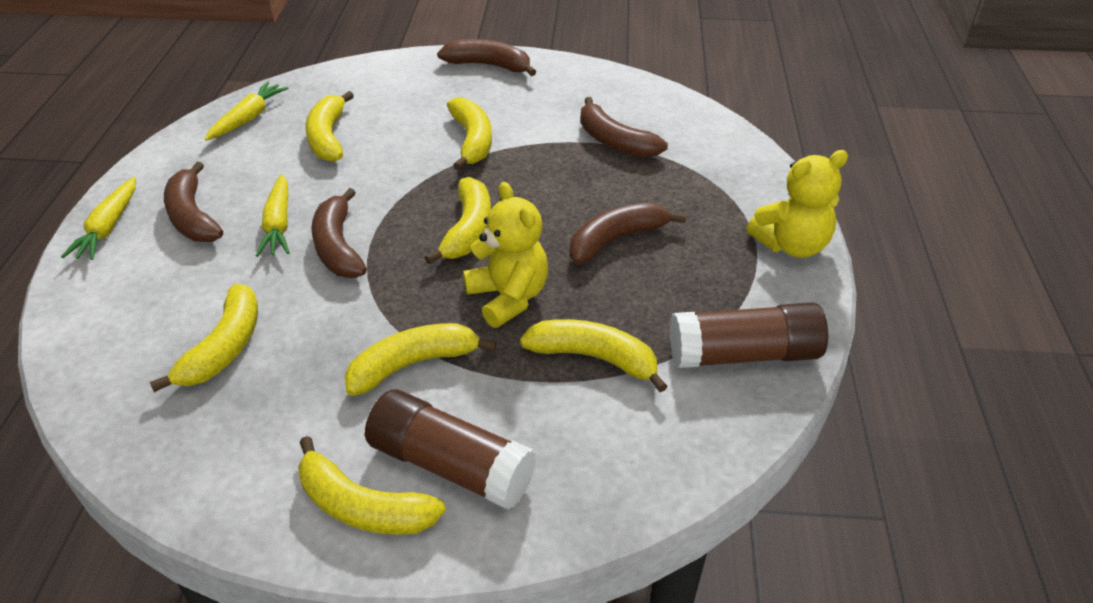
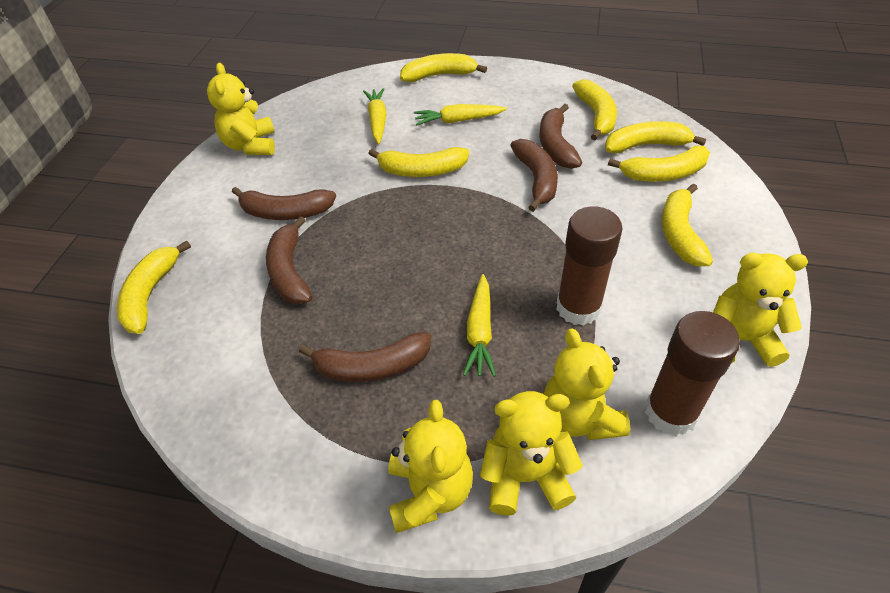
yellow teddy bear: [463,182,548,328] [746,150,848,258] = 2 -> [207,63,275,155] [388,400,473,533] [480,391,583,516] [544,328,630,440] [713,253,808,367] = 5

